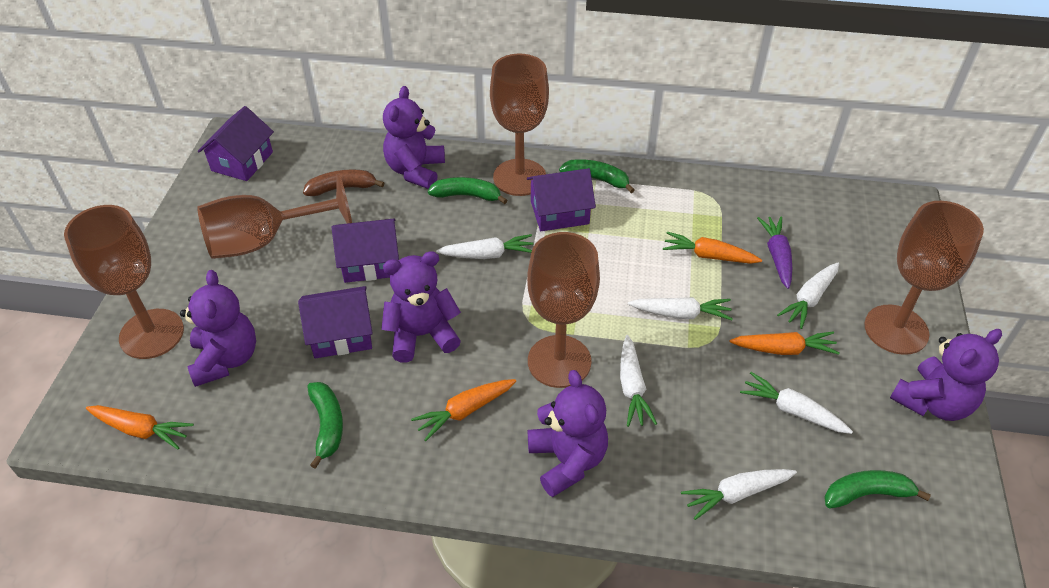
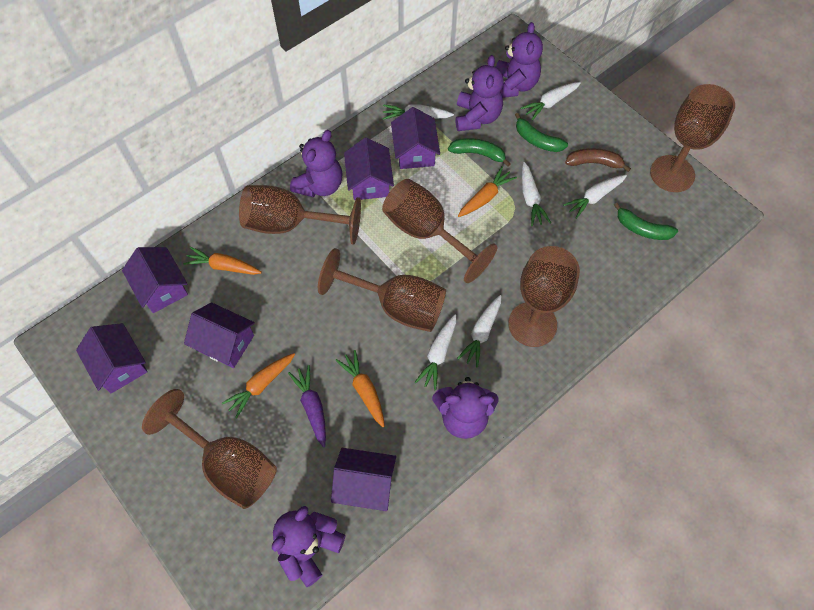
brown goblet: [64,205,184,359] [197,174,352,259] [490,54,549,196] [527,232,600,388] [864,201,984,355] = 5 -> [142,389,277,509] [239,185,361,245] [318,248,446,332] [382,179,497,283] [508,246,580,347] [650,84,735,192] = 6
green banana: [307,382,343,469] [428,177,508,204] [559,159,635,193] [824,470,931,509] = 4 -> [448,138,510,167] [515,113,568,152] [614,203,678,240] = 3
purple house: [198,106,274,181] [298,286,373,358] [332,218,399,283] [527,168,596,231] = 4 -> [76,323,147,393] [122,247,188,313] [184,302,255,368] [331,448,396,511] [344,137,394,200] [391,107,440,169] = 6

